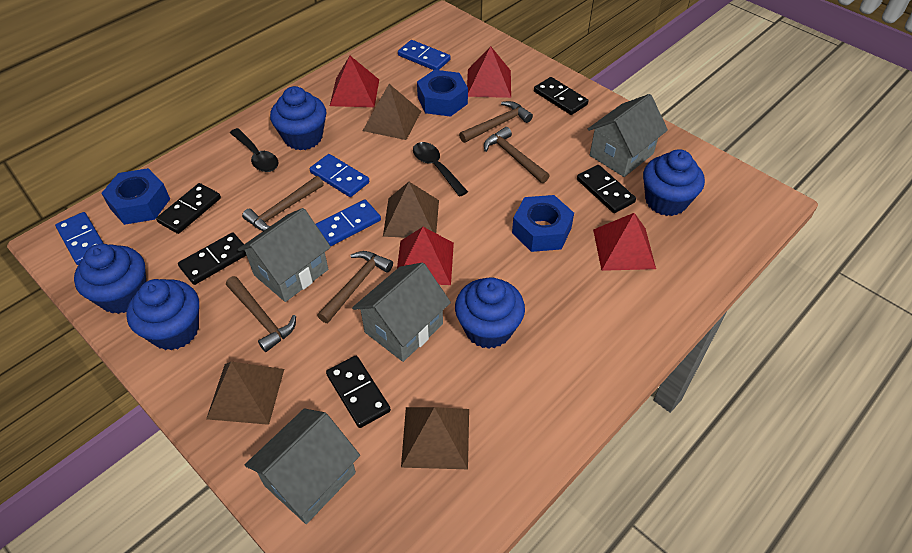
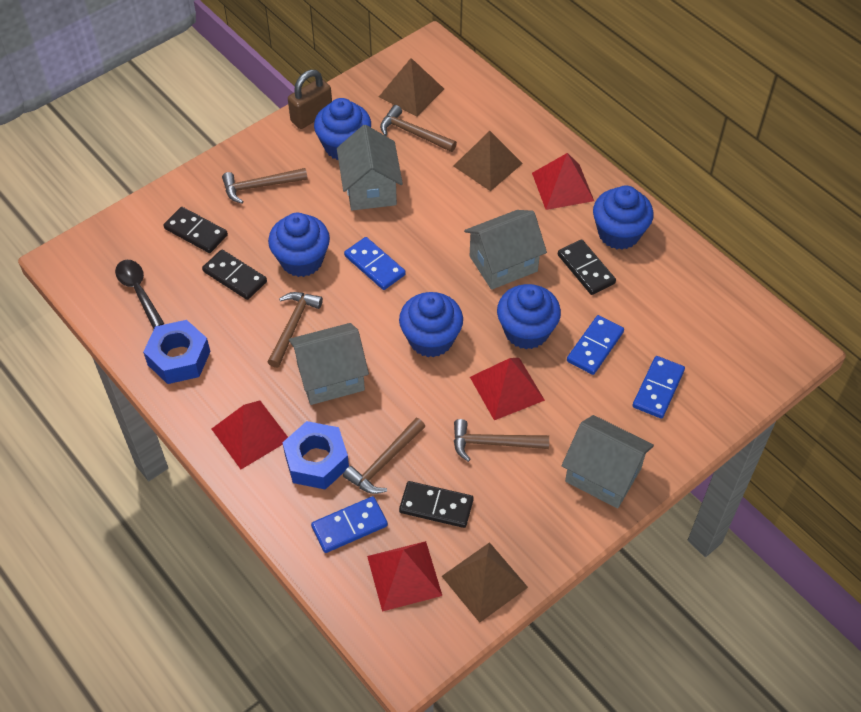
black domino: [156,183,221,234] [178,233,246,285] [326,356,391,428] [534,77,589,115] [577,165,636,213] = 5 -> [163,207,228,253] [202,250,267,300] [399,481,474,528] [558,239,616,295] = 4
black spoon: [230,128,279,172] [413,142,468,197] = 2 -> [115,260,164,329] = 1
blue nut: [101,168,170,225] [417,70,468,117] [512,195,574,252] = 3 -> [143,320,211,384] [282,421,349,490] = 2
brown padlock: none = 0 -> [288,70,332,129] = 1
brown pyramid: [206,361,284,425] [363,84,421,140] [383,182,439,238] [401,407,469,469] = 4 -> [379,58,444,117] [442,542,528,623] [454,131,523,191] = 3

